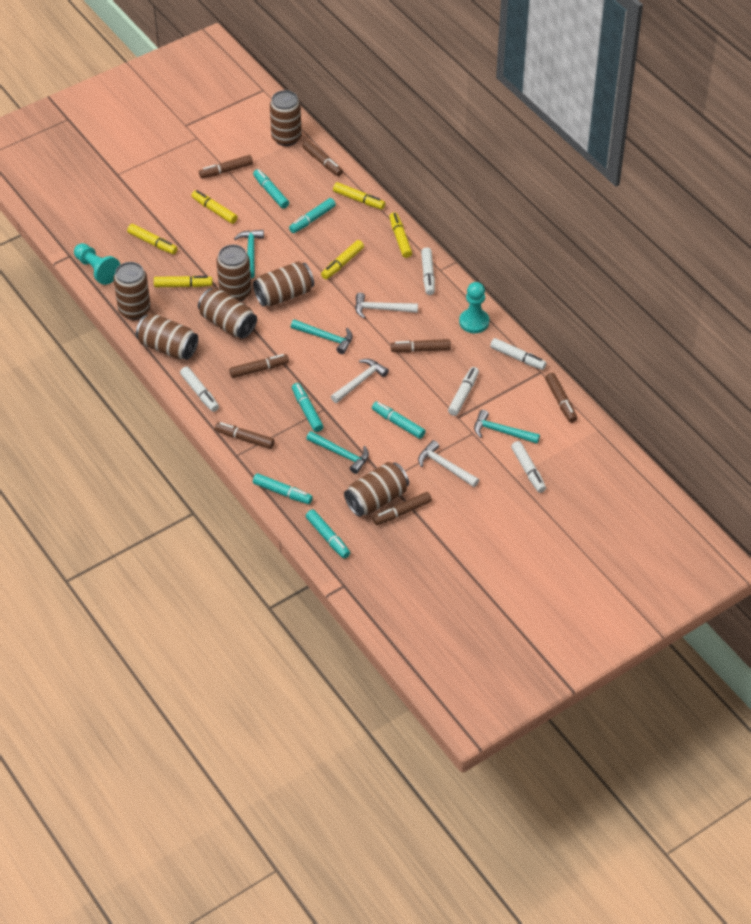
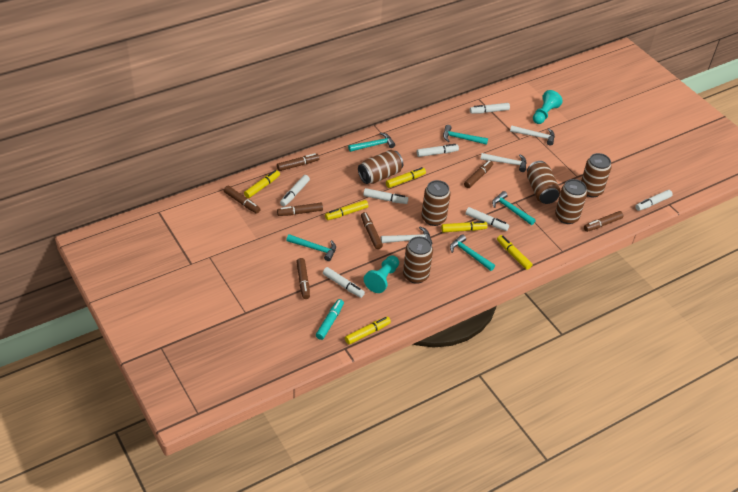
brown can: [114,262,151,320] [136,313,198,360] [198,288,257,339] [216,245,252,301] [253,261,314,307] [270,90,302,146] [344,462,409,517] = 7 -> [358,150,403,184] [403,236,433,284] [422,180,451,226] [527,161,561,204] [555,179,587,224] [581,153,611,198] = 6
turquoise hammer: [234,230,264,278] [291,319,353,354] [306,431,369,474] [474,410,540,444] = 4 -> [286,234,336,261] [348,132,395,152] [443,125,488,145] [450,234,495,271] [492,191,536,225] = 5
turquoise marker: [253,169,289,209] [253,473,313,504] [289,198,336,233] [292,383,323,432] [306,509,350,558] [372,401,426,439] = 6 -> [316,299,344,340] = 1
white marker: [180,367,219,412] [421,247,435,295] [448,367,479,416] [490,338,547,370] [511,441,546,493] = 5 -> [280,175,310,206] [323,267,365,298] [363,188,408,204] [417,144,459,157] [466,207,509,231] [470,103,510,114] [635,190,673,211] = 7

